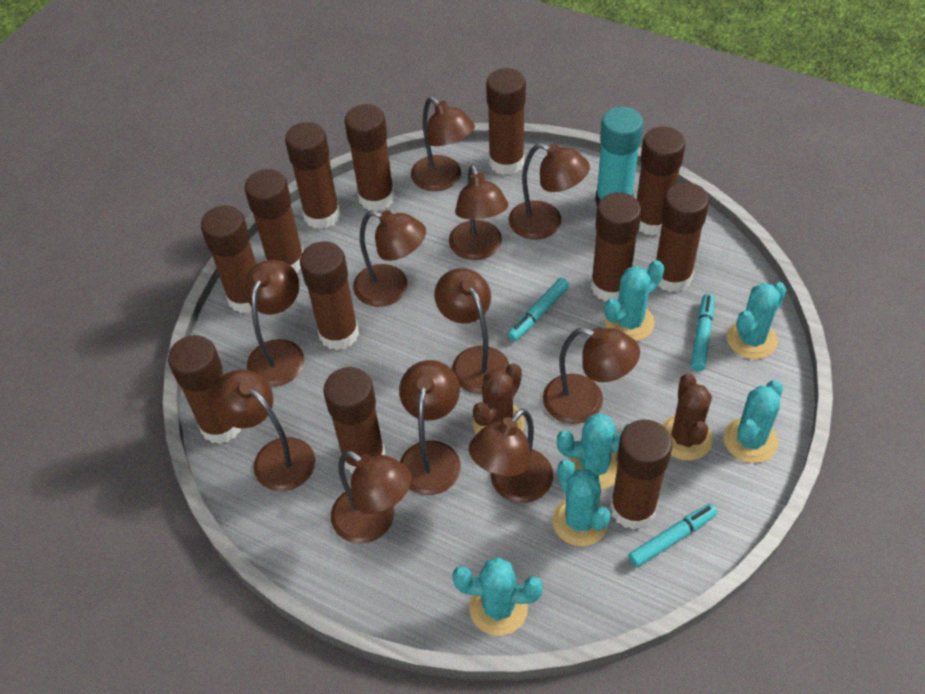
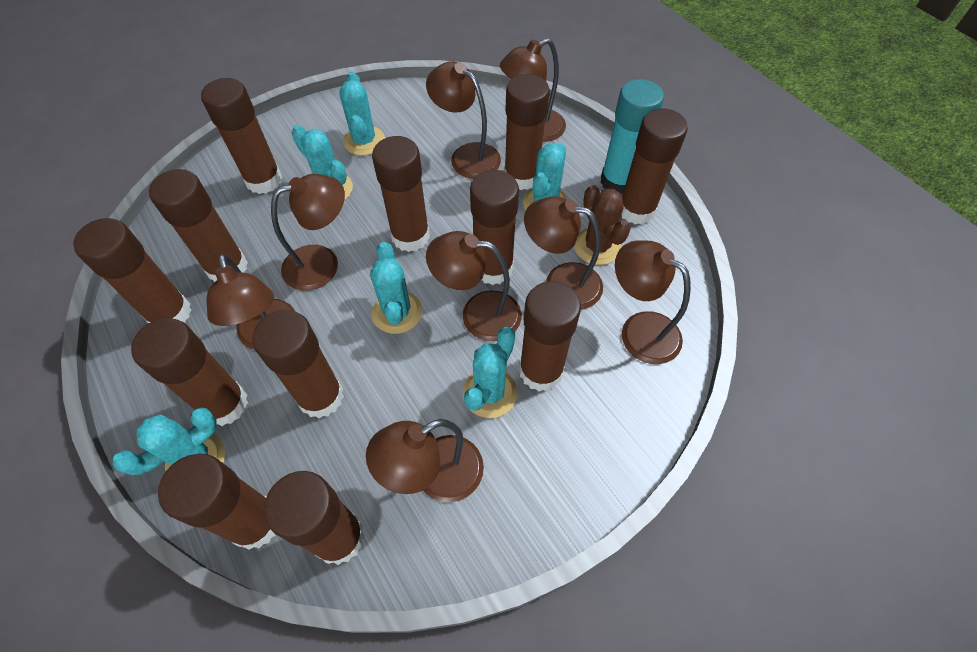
brown cactus: [472,363,525,435] [662,374,713,461] = 2 -> [574,185,631,265] = 1
brown lamp: [211,370,315,491] [245,260,304,387] [331,451,412,544] [353,210,426,307] [399,360,461,495] [411,97,475,191] [434,268,510,394] [449,165,509,260] [469,408,553,503] [509,143,590,240] [543,327,640,424] = 11 -> [207,254,295,349] [271,174,345,291] [366,419,484,503] [426,61,501,179] [426,231,521,341] [500,38,566,142] [524,196,603,310] [615,240,691,364] = 8
turquoise marker: [507,278,569,341] [628,504,717,567] [691,294,714,371] = 3 -> none = 0

